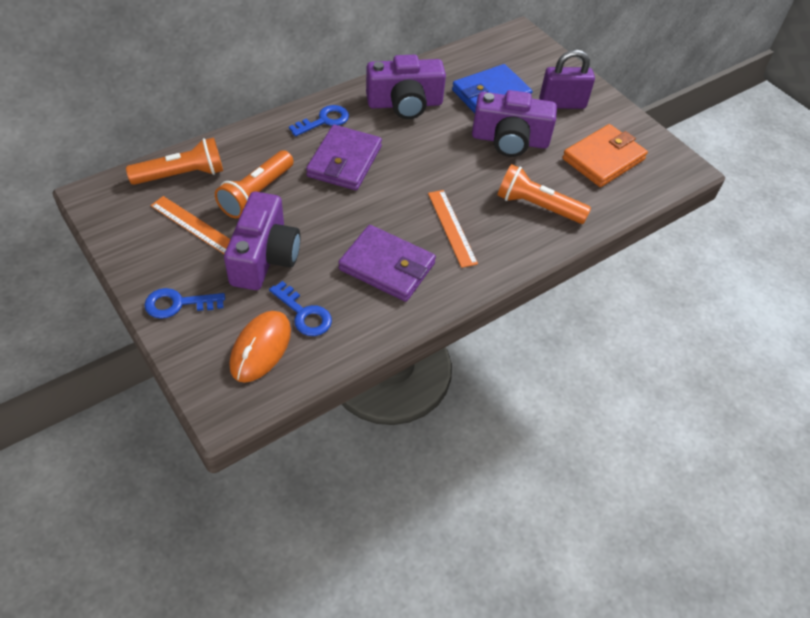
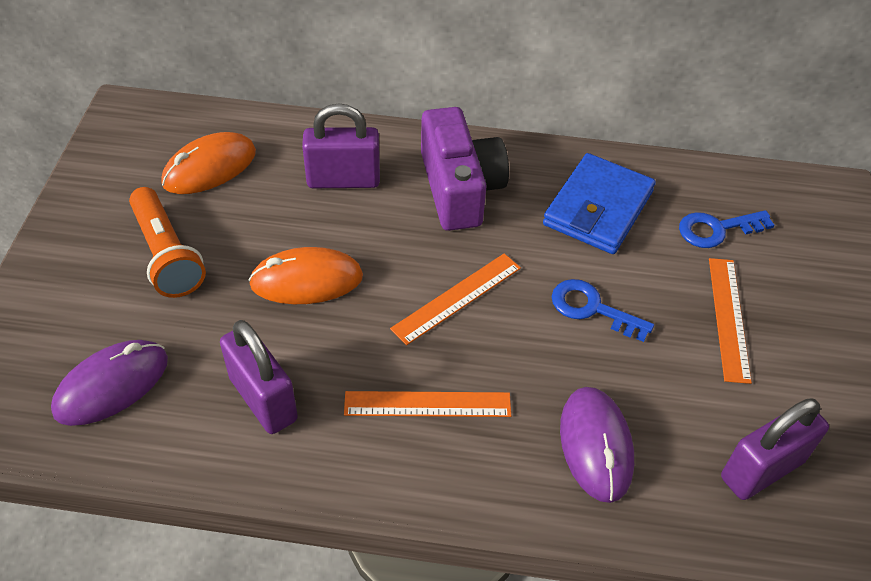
blue key: [144,288,225,319] [269,281,332,336] [289,105,349,137] = 3 -> [552,279,654,342] [679,210,775,248] = 2
orange flashlight: [126,137,223,185] [215,150,294,218] [497,164,591,224] = 3 -> [129,187,206,298] = 1
orange mouse: [230,311,291,383] = 1 -> [161,132,256,194] [248,247,363,304] = 2
orange ruler: [150,196,231,254] [428,190,478,268] = 2 -> [344,391,511,417] [390,253,521,345] [709,258,752,384] = 3
orange wallet: [562,124,648,187] = 1 -> none = 0
purple camera: [224,192,301,290] [366,55,446,119] [472,90,557,157] = 3 -> [421,107,509,231] = 1
purple mouse: none = 0 -> [51,340,168,426] [560,387,634,503] = 2
purple padlock: [539,49,595,109] = 1 -> [220,320,298,434] [302,103,380,188] [721,398,829,500] = 3
purple wallet: [306,125,382,190] [338,225,436,302] = 2 -> none = 0

